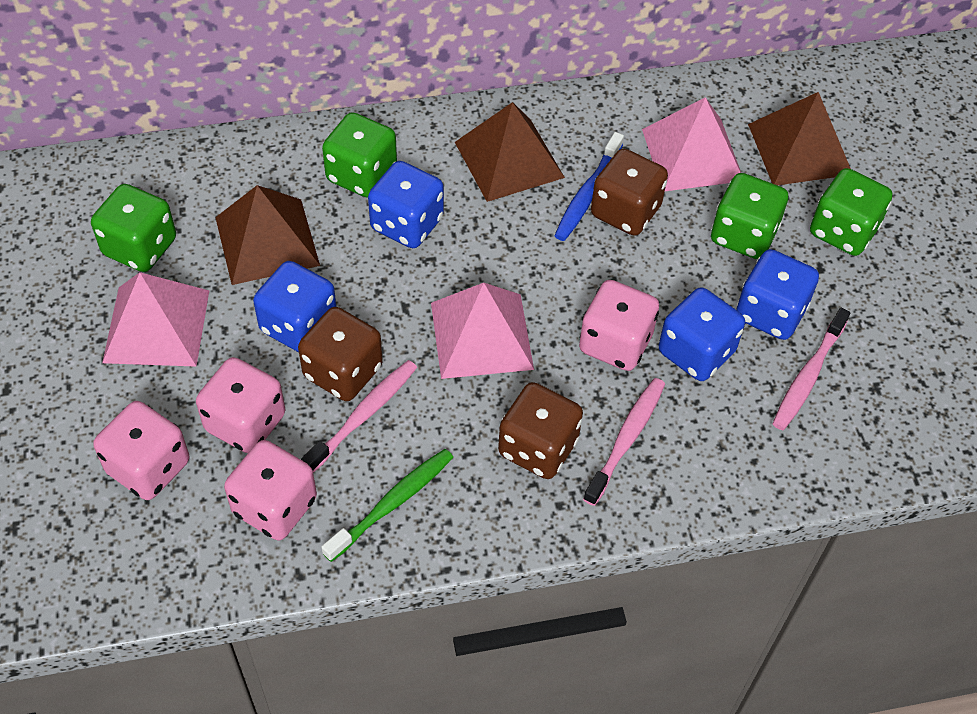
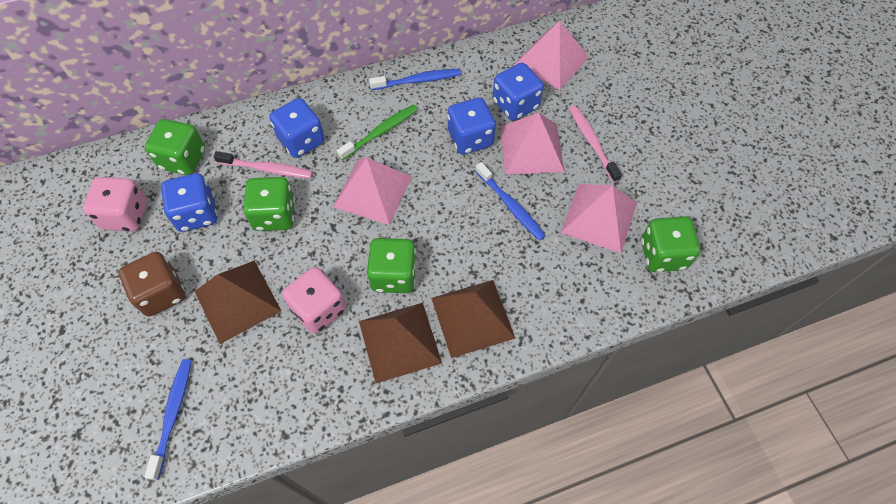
blue toothbrush: [554,132,624,241] = 1 -> [144,359,192,480] [369,69,461,90] [475,162,546,241] = 3
brown dice: [298,307,383,401] [498,382,583,479] [591,149,668,236] = 3 -> [118,252,186,317] = 1
pink dice: [93,401,189,500] [196,357,285,453] [224,440,317,541] [579,280,659,371] = 4 -> [83,177,147,232] [282,267,346,334] = 2
pink pyramid: [102,272,209,367] [431,283,534,379] [642,97,741,191] = 3 -> [333,158,412,225] [500,113,564,174] [515,21,589,90] [561,184,637,253] = 4
pink toothbrush: [301,360,417,473] [583,378,665,506] [772,308,850,430] = 3 -> [214,151,313,178] [569,106,622,183] = 2

